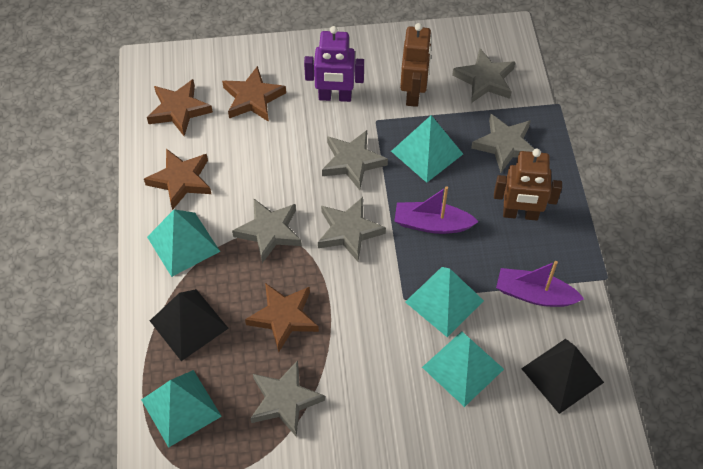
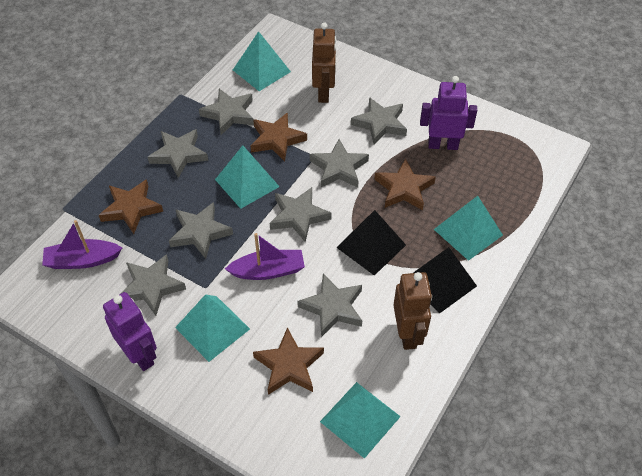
grey star: [232,199,302,263] [250,360,325,437] [318,197,386,262] [322,130,388,190] [452,48,515,103] [471,114,534,173] = 6 -> [119,254,186,316] [148,129,208,178] [169,202,233,259] [199,89,254,135] [270,187,332,242] [297,274,362,337] [310,139,369,188] [351,97,407,144] = 8
purple robot: [304,26,364,102] = 1 -> [103,292,157,371] [420,76,477,150] = 2

